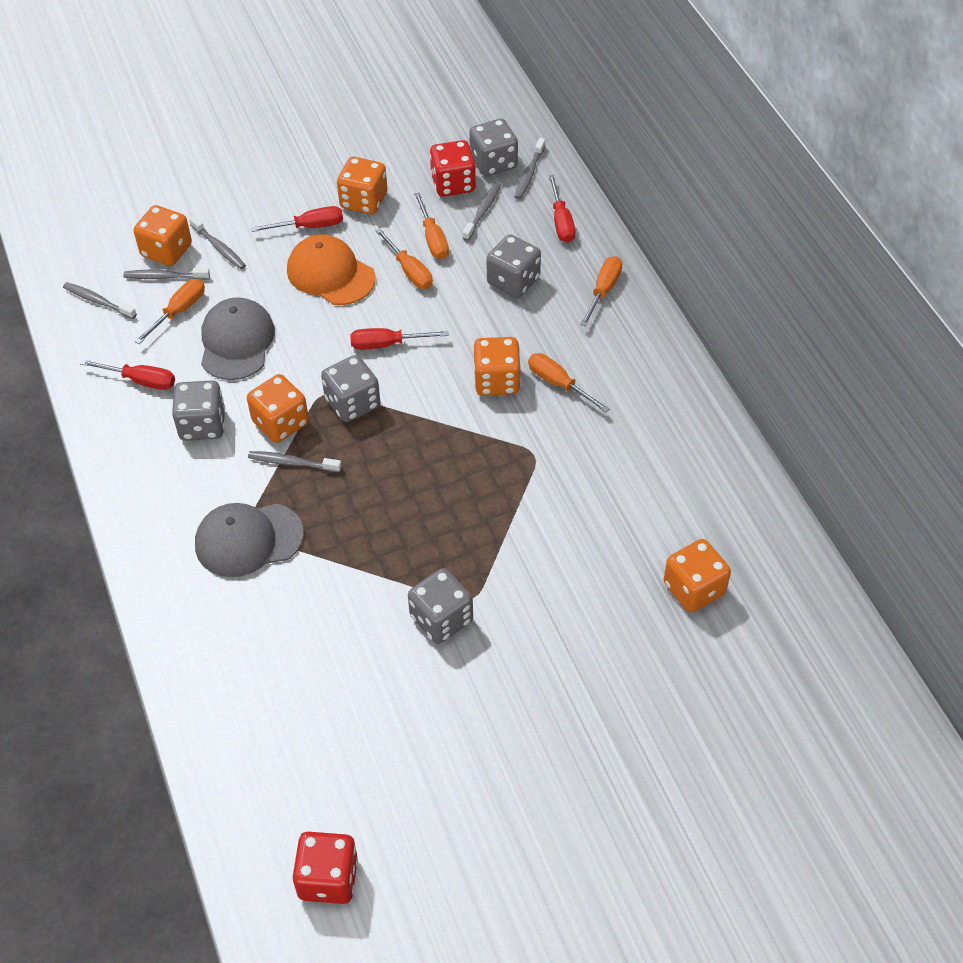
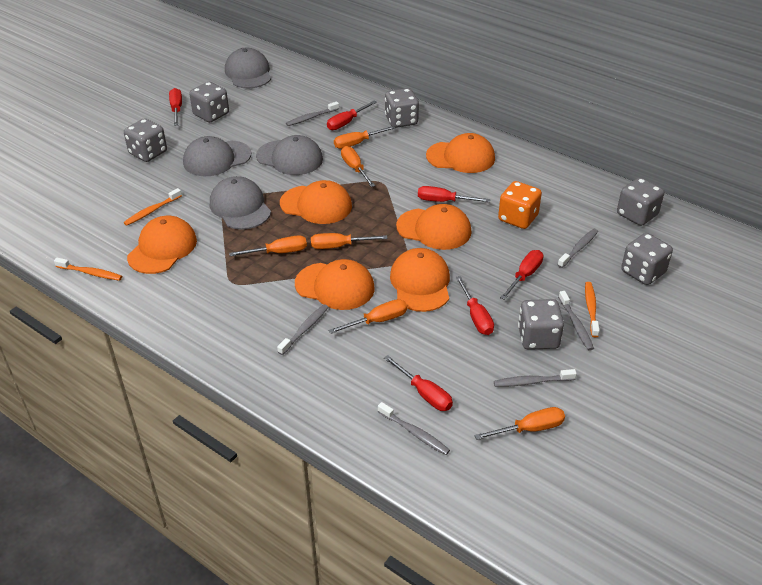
grey cap: [195,503,304,577] [201,297,275,380] = 2 -> [183,136,251,176] [210,176,271,230] [225,48,271,88] [256,135,323,175] = 4
grey dice: [172,380,225,441] [321,355,380,422] [408,568,473,644] [469,119,518,177] [486,234,541,298] = 5 -> [124,118,167,162] [189,82,229,122] [385,88,419,128] [518,299,564,350] [617,178,664,226] [621,233,673,285] = 6
orange cap: [287,234,376,305] = 1 -> [127,216,197,274] [280,180,352,224] [295,259,375,310] [390,248,450,312] [396,204,472,250] [426,133,495,173] = 6
orange dice: [134,205,192,266] [247,374,309,443] [337,157,387,214] [473,337,521,396] [664,539,731,613] = 5 -> [498,181,542,229] = 1
orange screwdriver: [135,279,205,344] [375,228,433,289] [414,192,449,259] [528,353,610,413] [580,256,622,326] = 5 -> [229,235,307,256] [311,233,388,249] [328,299,407,334] [334,126,396,149] [341,146,375,187] [474,407,565,440] = 6
orange toothbrush: none = 0 -> [54,258,122,281] [123,188,182,226] [585,282,599,337] = 3
red dice: [292,832,358,904] [430,140,476,197] = 2 -> none = 0
red screwdriver: [80,359,175,390] [251,206,343,232] [350,328,449,350] [549,175,575,243] = 4 -> [169,88,182,126] [327,101,377,130] [384,355,453,411] [418,186,490,202] [456,276,494,335] [500,250,543,300] = 6

